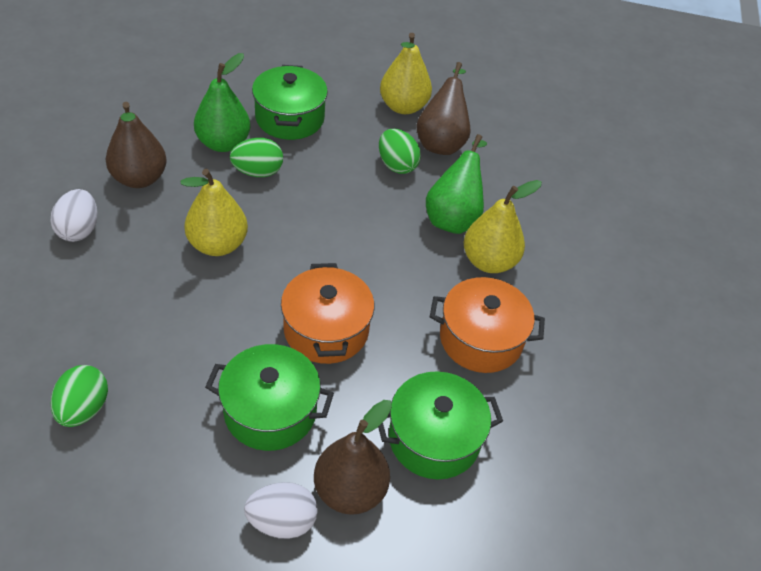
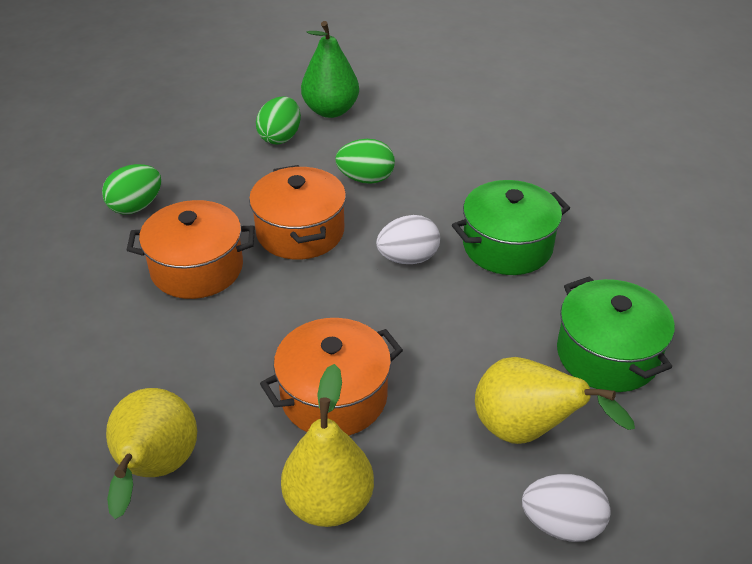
brown pear: [106,102,167,188] [314,400,392,515] [416,62,471,155] = 3 -> none = 0
green pear: [194,53,250,152] [426,134,487,234] = 2 -> [301,21,359,118] = 1
green pot: [205,344,334,451] [252,65,328,140] [378,371,503,479] = 3 -> [452,180,570,275] [557,276,675,392] = 2
orange pot: [281,263,374,364] [430,277,545,373] = 2 -> [127,200,255,299] [249,165,346,260] [260,318,403,436] = 3

